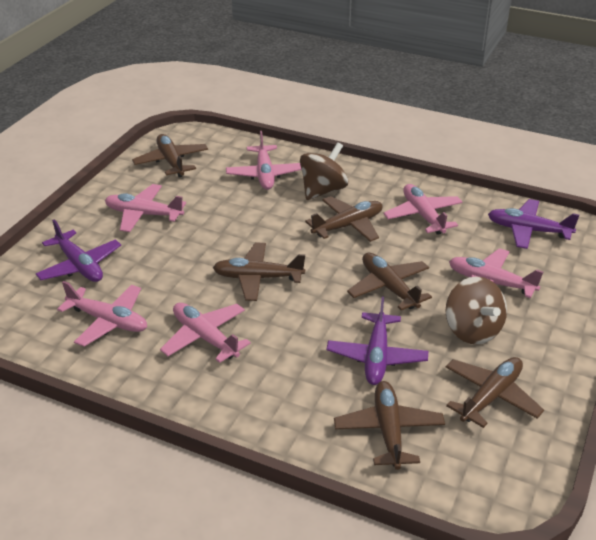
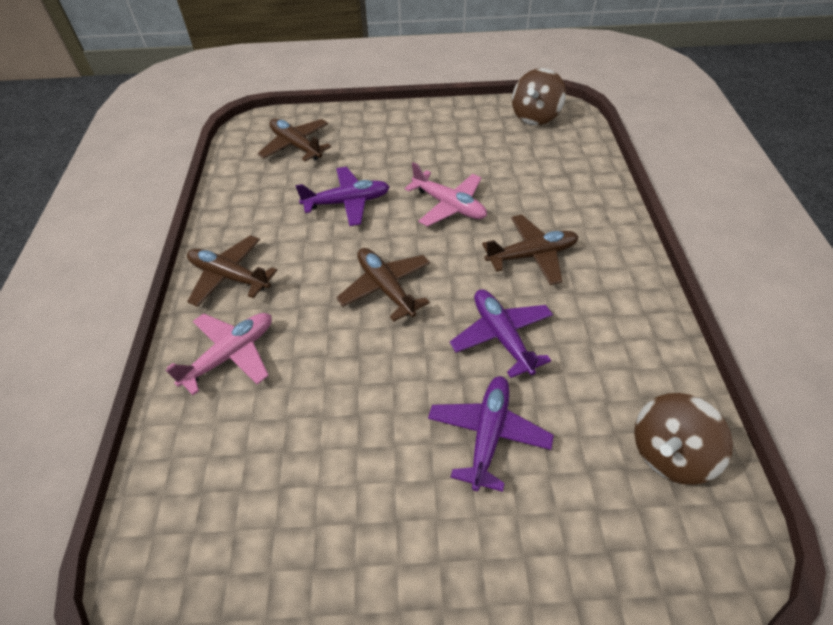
brown plane: [132,134,208,177] [213,242,305,301] [305,196,382,242] [334,381,445,470] [347,252,432,310] [446,357,544,428] = 6 -> [187,235,278,307] [258,118,331,162] [336,248,430,322] [482,215,579,285] = 4
pink plane: [57,281,147,346] [105,184,186,232] [160,303,251,363] [226,131,302,190] [383,184,463,235] [449,248,543,298] = 6 -> [166,313,272,395] [405,162,487,227] = 2

